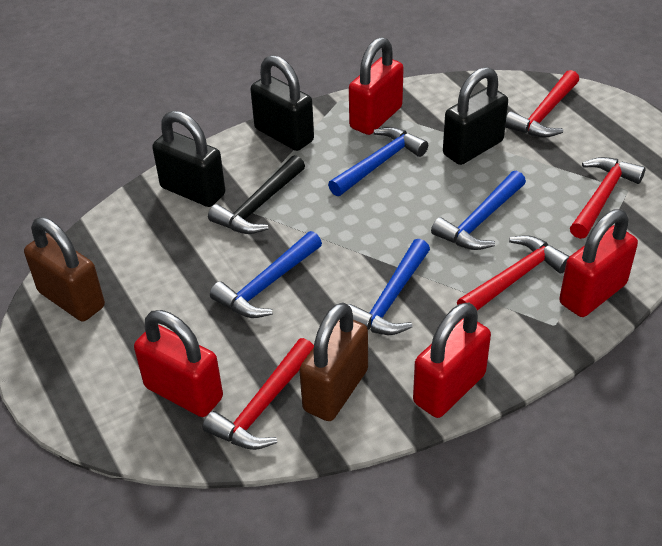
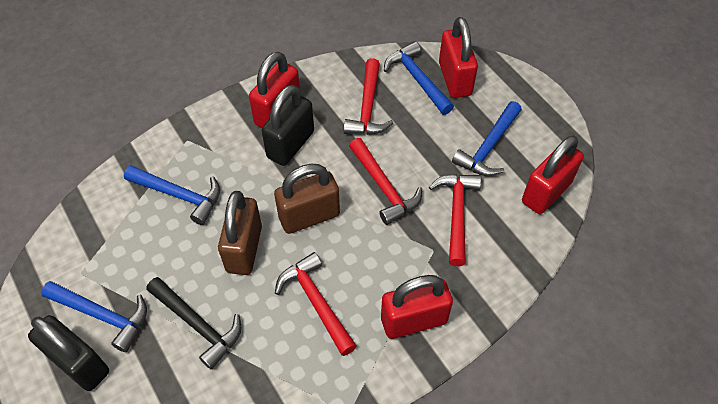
black padlock: [152,111,225,207] [250,55,314,151] [443,67,508,165] = 3 -> [28,315,109,391] [262,85,314,166] = 2

